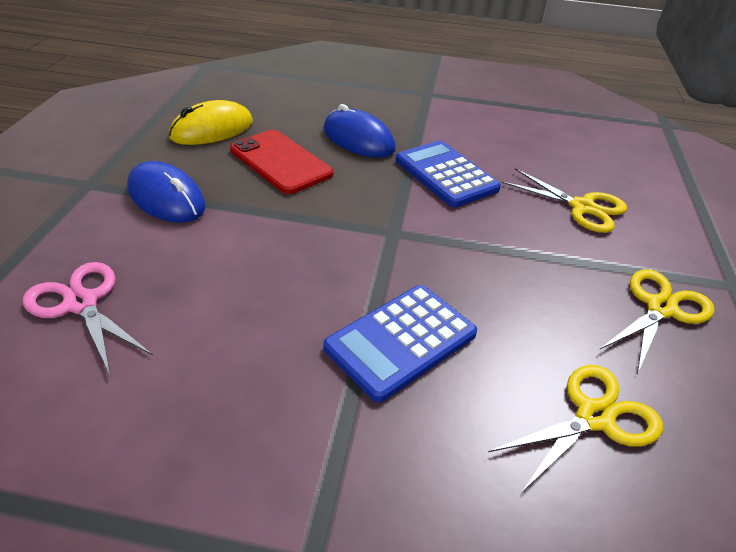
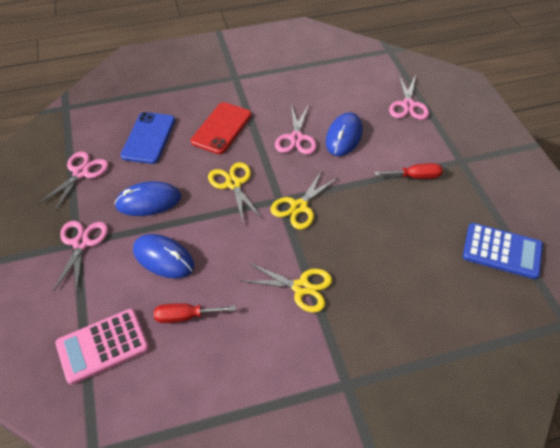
blue calculator: [324,285,477,402] [396,141,501,207] = 2 -> [463,223,543,279] = 1
blue mouse: [127,161,205,223] [323,104,396,158] = 2 -> [114,181,181,216] [133,234,194,279] [326,113,363,156] = 3
blue phone: none = 0 -> [121,112,175,164] = 1
pink calculator: none = 0 -> [55,309,149,385] = 1
pink scissors: [23,262,153,377] = 1 -> [37,152,109,212] [53,221,108,293] [275,104,317,154] [389,75,429,120] = 4
red screwdriver: none = 0 -> [154,303,236,323] [374,163,443,179] = 2
yellow mouse: [169,100,253,145] = 1 -> none = 0

